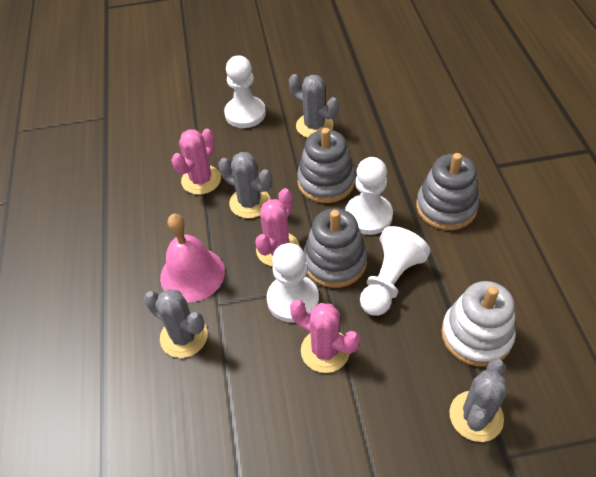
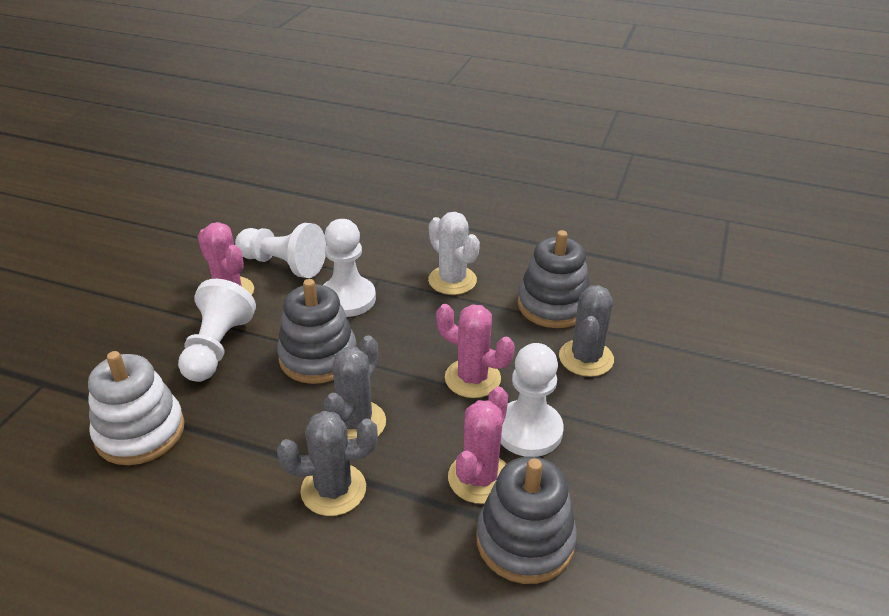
grey cactus: [144,289,208,358] [219,152,272,218] [289,74,339,138] [449,359,507,442] = 4 -> [277,411,378,516] [324,335,386,439] [559,285,614,377] = 3
pink bell: [160,214,225,302] = 1 -> none = 0
white cactus: none = 0 -> [428,212,480,295] = 1

